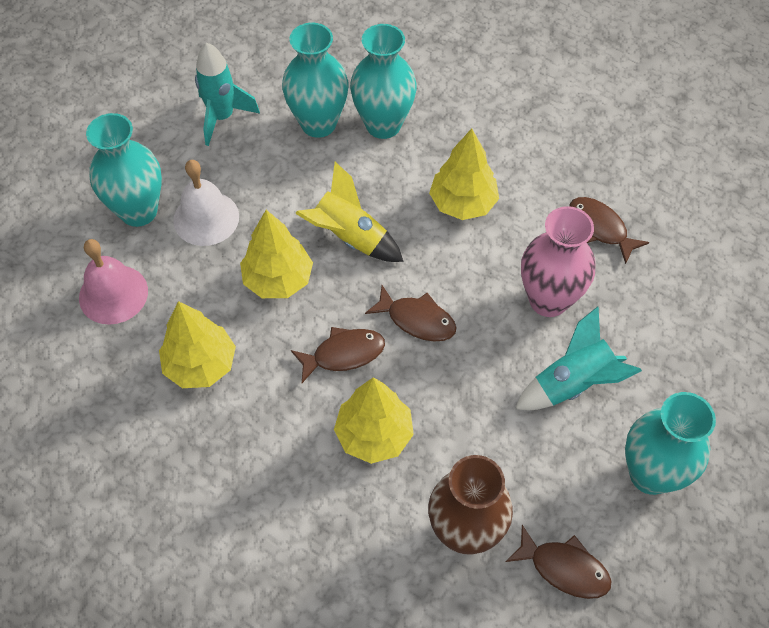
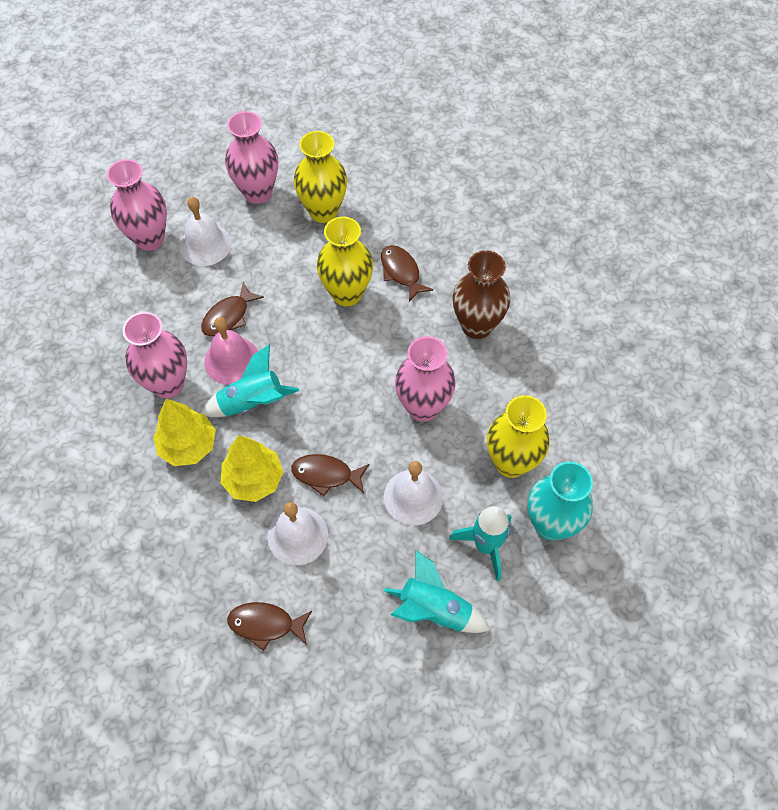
pink vase: [521,206,595,317] = 1 -> [107,159,167,251] [123,312,187,398] [225,111,278,204] [395,336,456,422] = 4
turquoise rocket: [195,43,260,146] [515,306,642,410] = 2 -> [200,344,299,417] [384,550,490,633] [449,506,512,581] = 3
turquoise vase: [86,113,162,227] [282,23,348,138] [350,24,417,139] [625,392,716,495] = 4 -> [527,461,593,541] = 1
white bell: [173,160,239,246] = 1 -> [180,197,231,266] [267,502,328,565] [384,461,443,525] = 3
yellow rocket: [295,162,404,262] = 1 -> none = 0
yellow tree: [159,301,236,388] [240,210,313,298] [334,378,414,464] [429,128,499,220] = 4 -> [153,399,216,466] [221,435,284,502] = 2
yellow vase: none = 0 -> [294,131,347,223] [317,217,373,306] [487,395,549,478] = 3

